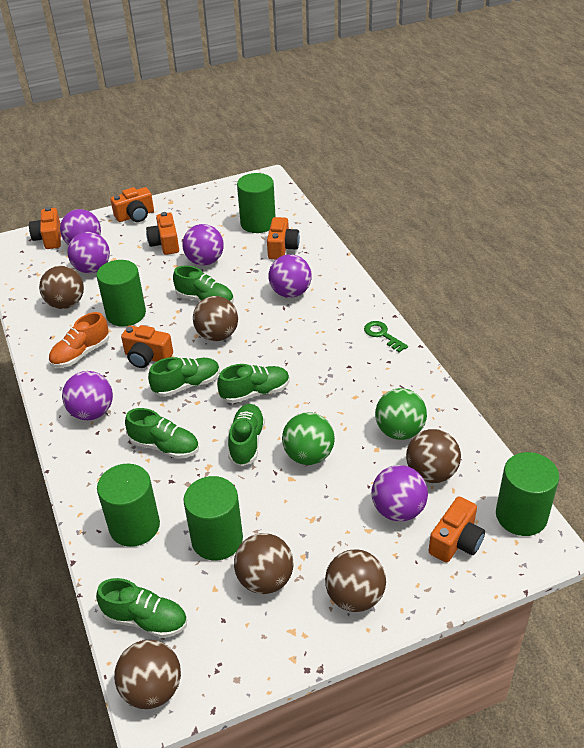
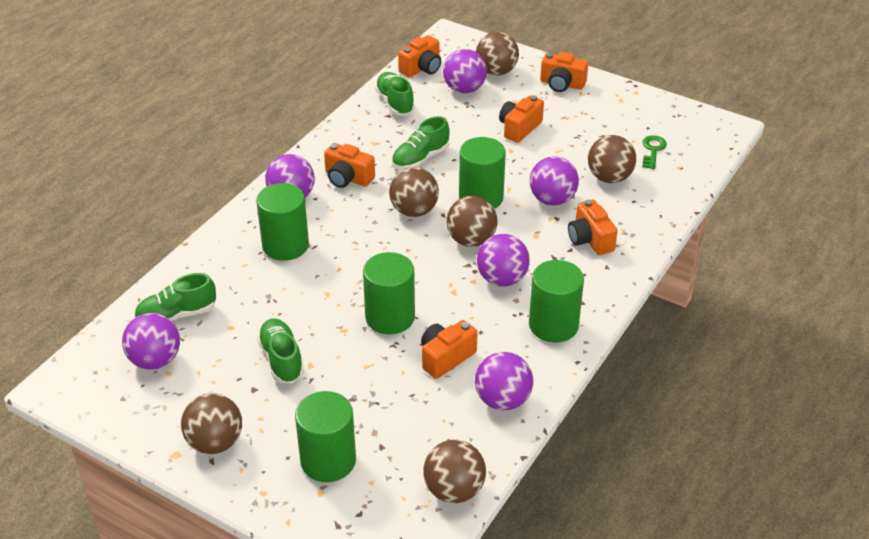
green ball: [282,412,335,465] [375,388,427,440] = 2 -> none = 0
green shoe: [96,578,187,638] [125,408,199,459] [148,357,220,397] [173,266,234,304] [217,364,290,403] [228,404,265,466] = 6 -> [134,273,216,321] [257,318,304,383] [375,72,415,116] [392,116,450,170] = 4
orange shoe: [48,312,109,368] = 1 -> none = 0

